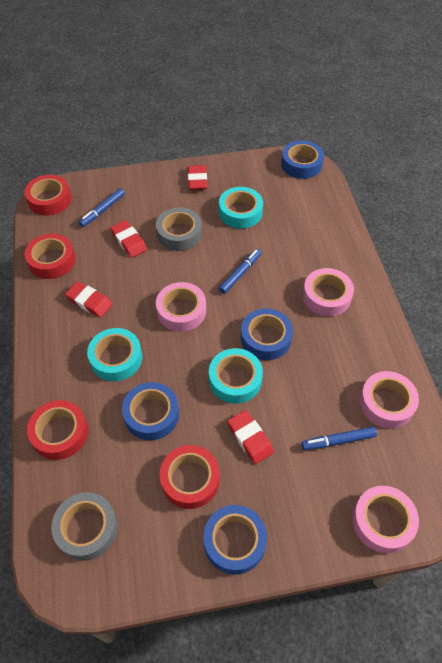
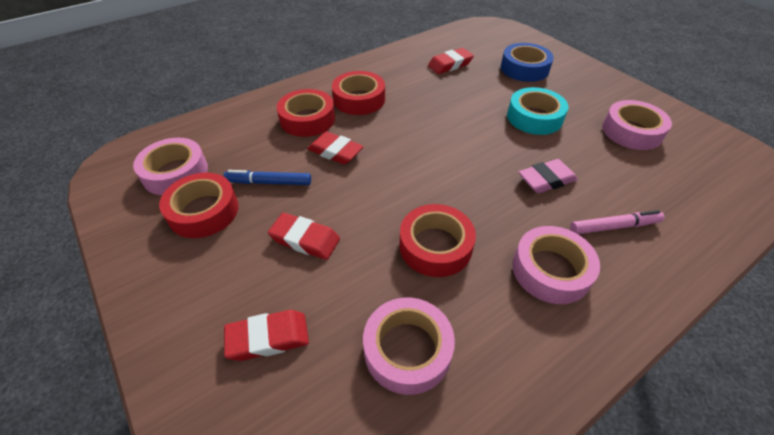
blue marker: [79,188,125,227] [219,249,261,294] [301,427,377,450] = 3 -> [223,170,311,185] = 1
blue tape: [122,382,179,440] [204,505,267,575] [241,309,293,360] [281,140,324,179] = 4 -> [501,43,554,82] = 1
grey tape: [51,492,118,561] [156,207,202,251] = 2 -> none = 0
pink eraser: none = 0 -> [519,159,578,193] = 1
pink marker: none = 0 -> [570,210,665,234] = 1
turquoise tape: [87,328,142,381] [209,348,263,403] [219,187,263,229] = 3 -> [507,87,569,135] = 1

